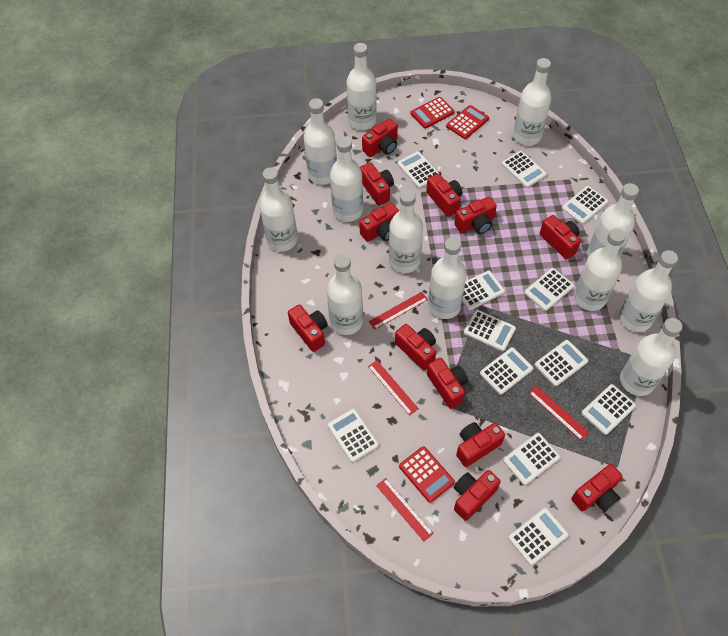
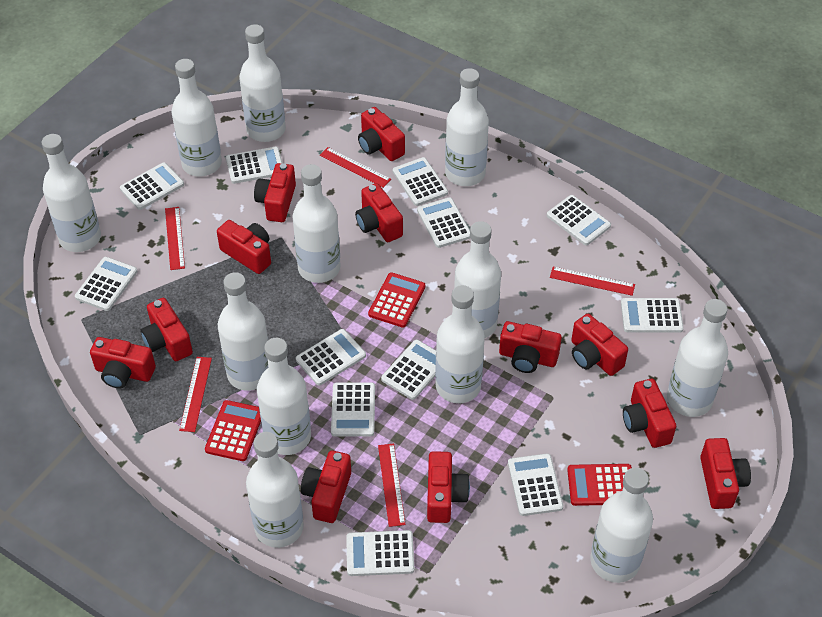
red ruler: [368,361,419,416] [369,292,428,330] [376,478,434,541] [529,386,589,441] = 4 -> [165,207,185,270] [179,357,212,432] [320,147,391,188] [378,444,406,527] [550,267,635,296] = 5

